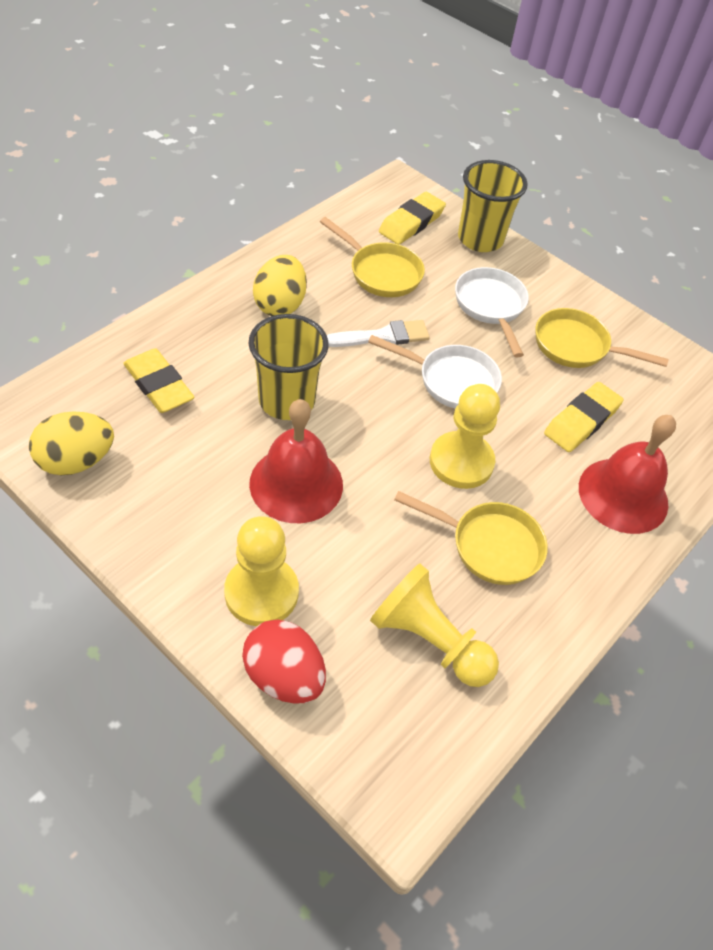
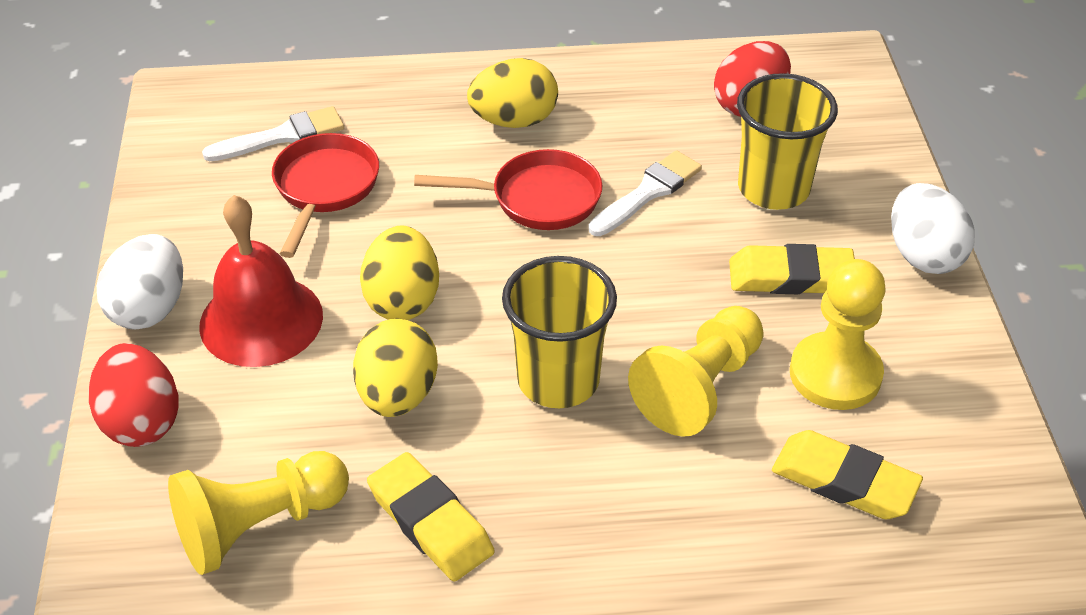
red bell: [249,399,343,523] [579,415,676,534] = 2 -> [199,195,323,367] = 1
red egg: [242,619,326,704] = 1 -> [89,343,179,447] [714,41,791,117] = 2
red pan: none = 0 -> [272,133,379,258] [414,149,602,230] = 2
white brush: [327,320,430,347] = 1 -> [202,106,344,161] [589,150,702,236] = 2
white egg: none = 0 -> [97,234,183,330] [891,183,975,274] = 2
white pan: [368,335,502,408] [455,267,529,357] = 2 -> none = 0
yellow egg: [29,411,114,475] [253,255,307,316] = 2 -> [353,319,438,417] [360,225,439,320] [467,58,558,128] = 3
yellow pan: [320,217,425,297] [394,491,548,585] [535,308,669,368] = 3 -> none = 0

